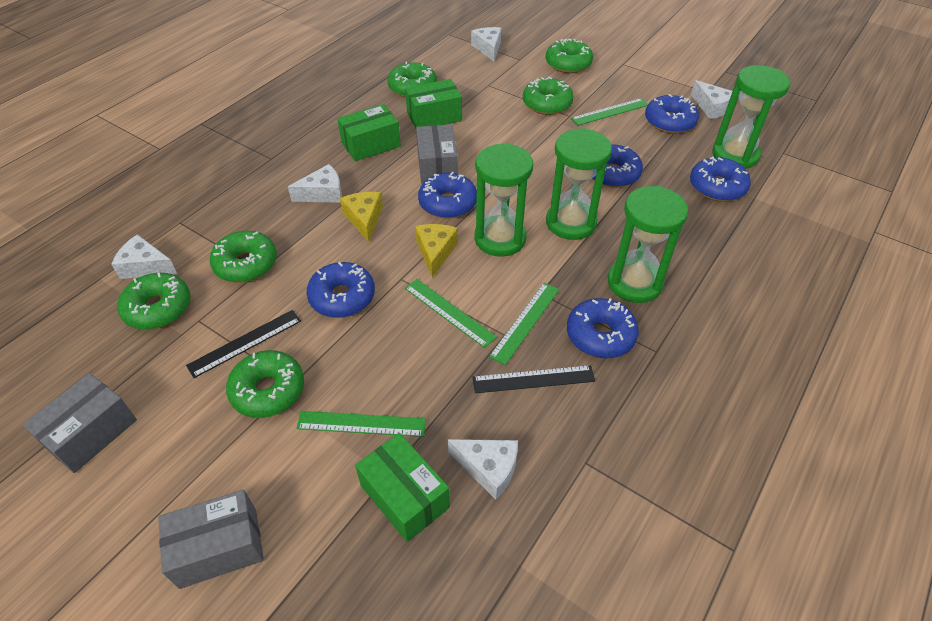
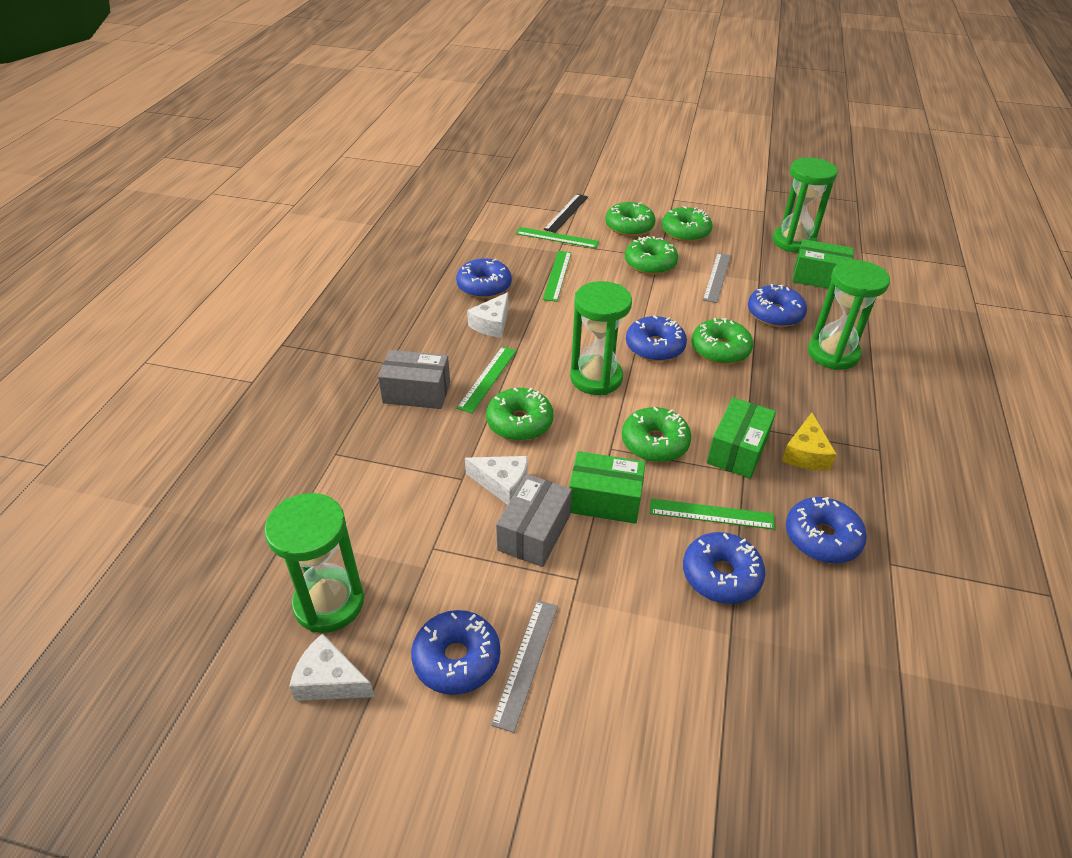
black ruler: [186,310,301,378] [473,365,595,393] = 2 -> [544,194,588,233] = 1
grey box: [23,373,137,473] [158,490,264,589] [416,124,458,184] = 3 -> [378,350,450,409] [496,474,572,567] = 2
grey ruler: none = 0 -> [491,600,558,733] [703,253,731,303] = 2
white cheese: [111,234,177,279] [288,164,342,203] [447,439,518,500] [471,27,502,62] [691,80,732,119] = 5 -> [289,634,375,701] [465,456,527,505] [467,292,508,338] = 3
yellow cheese: [340,192,383,242] [415,224,458,278] = 2 -> [782,413,837,470] = 1

